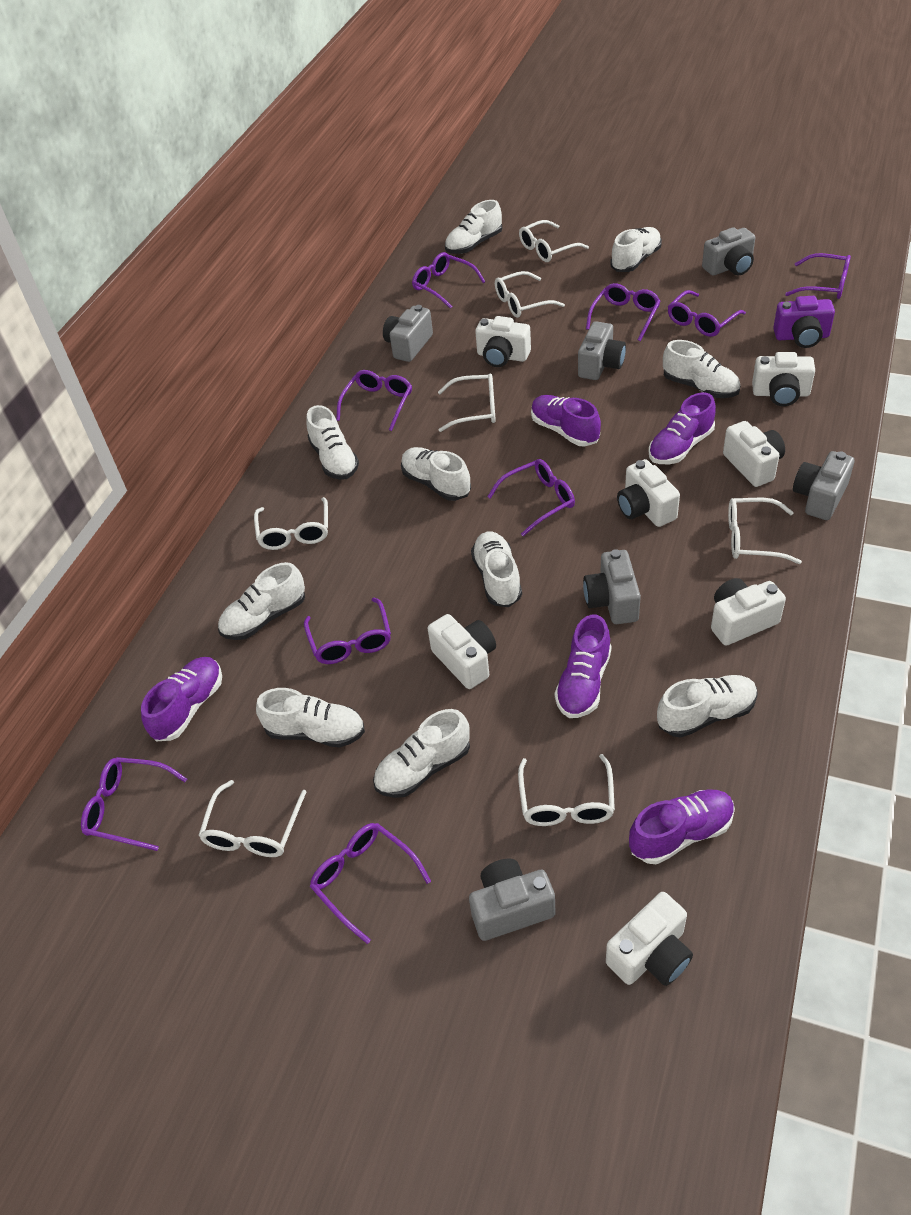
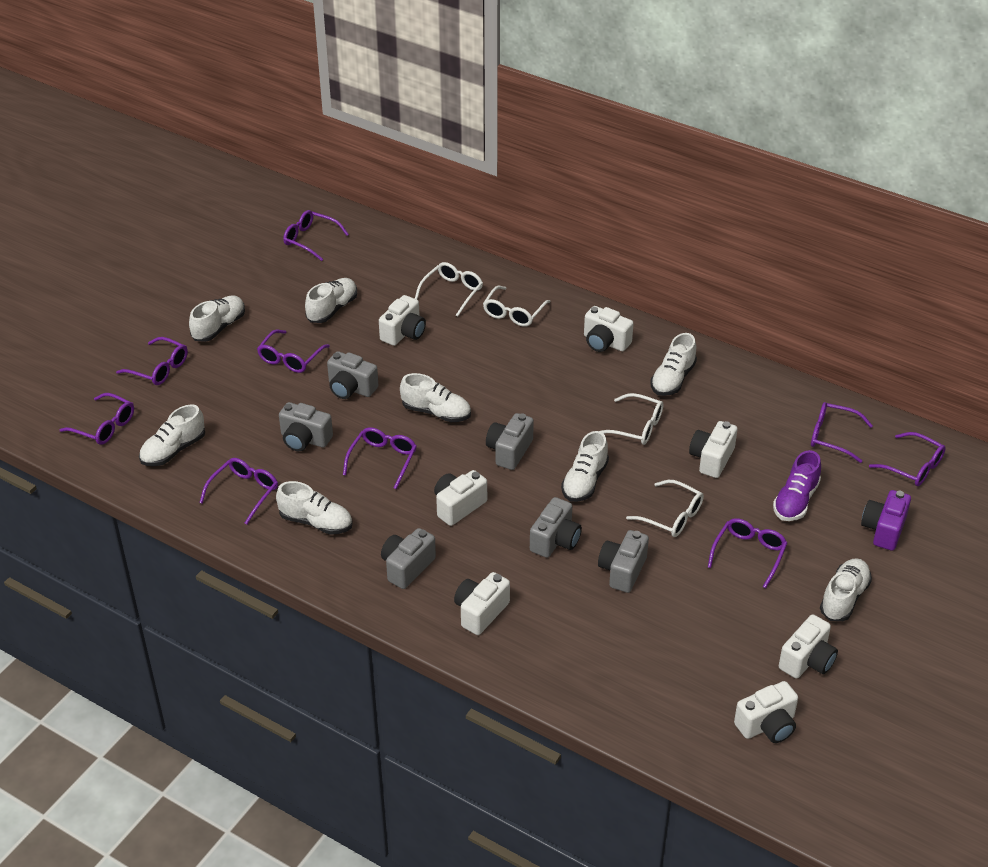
purple shoe: [141,657,222,741] [531,395,601,446] [555,615,611,718] [629,789,735,864] [648,393,716,464] = 5 -> [773,450,821,521] = 1
white glasses: [198,780,306,857] [254,497,328,550] [438,374,496,432] [495,271,565,318] [518,754,615,826] [519,220,589,262] [728,498,802,564] = 7 -> [415,262,483,317] [483,286,551,327] [600,393,663,445] [626,480,704,537] = 4
white shoe: [218,562,305,640] [256,688,365,748] [306,405,359,480] [373,709,470,798] [401,447,471,501] [445,200,502,254] [471,531,522,607] [610,227,662,272] [657,675,758,738] [663,340,740,398] = 10 -> [139,404,205,466] [189,295,245,342] [276,481,353,535] [305,278,357,323] [400,373,471,422] [561,431,609,502] [650,333,697,396] [820,558,872,621] = 8

